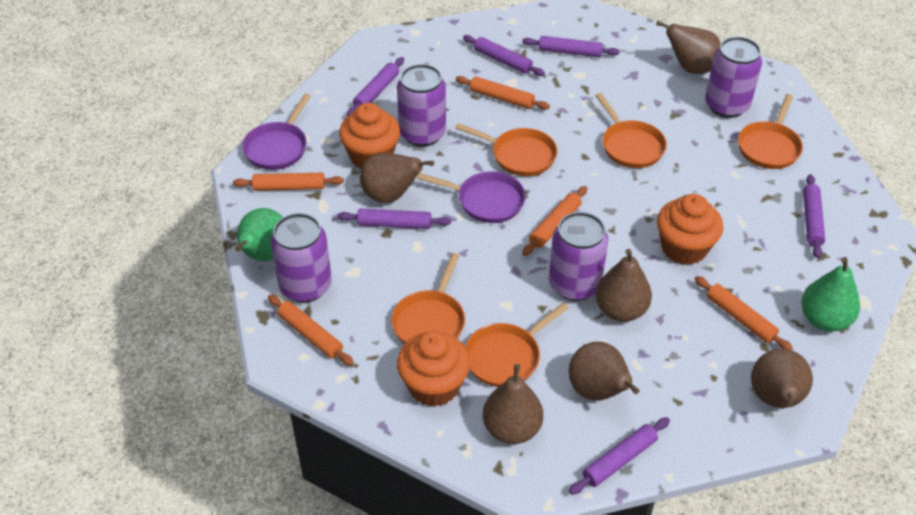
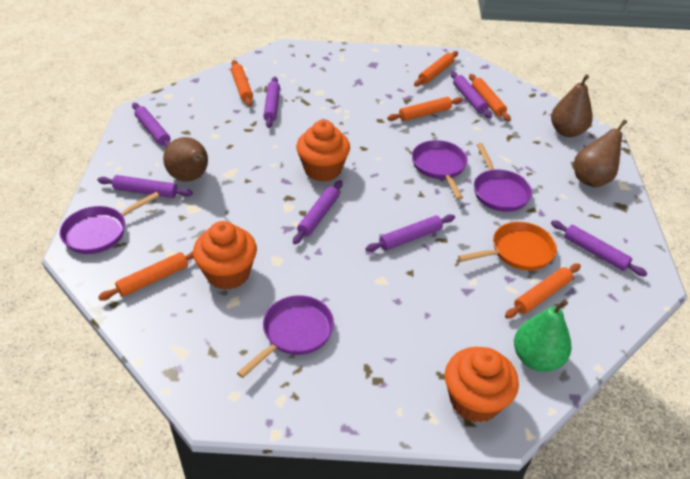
brown pear: [360,153,434,203] [483,364,543,444] [569,341,639,401] [595,249,652,322] [656,21,721,74] [751,349,813,408] = 6 -> [163,137,208,182] [551,74,593,137] [574,120,627,187] = 3
green pear: [235,208,283,261] [801,257,860,332] = 2 -> [514,299,572,372] = 1
orange pan: [391,253,465,344] [455,123,557,176] [465,302,569,387] [595,93,667,168] [738,94,803,169] = 5 -> [458,222,557,270] = 1
orange rolling pin: [233,173,344,191] [268,295,354,366] [456,76,550,110] [522,186,587,256] [695,276,793,350] = 5 -> [98,251,194,301] [231,60,253,107] [387,97,463,121] [414,51,458,87] [469,74,511,121] [505,264,581,319] = 6
purple can: [270,213,332,302] [397,64,446,147] [549,212,609,301] [705,37,762,118] = 4 -> none = 0
purple pan: [242,93,311,170] [417,171,526,223] = 2 -> [60,192,160,254] [237,295,334,378] [412,140,468,200] [474,143,532,212] = 4
purple rolling pin: [338,209,451,229] [347,57,404,116] [463,35,545,76] [522,36,620,57] [569,417,670,495] [803,174,825,258] = 6 -> [97,175,193,198] [132,103,170,147] [263,77,280,128] [293,180,343,244] [365,214,455,252] [450,71,492,118] [551,220,647,277] = 7

